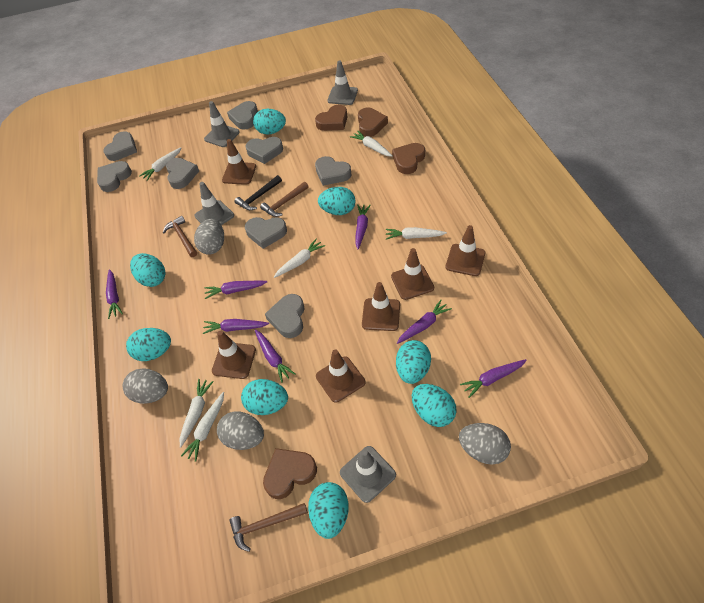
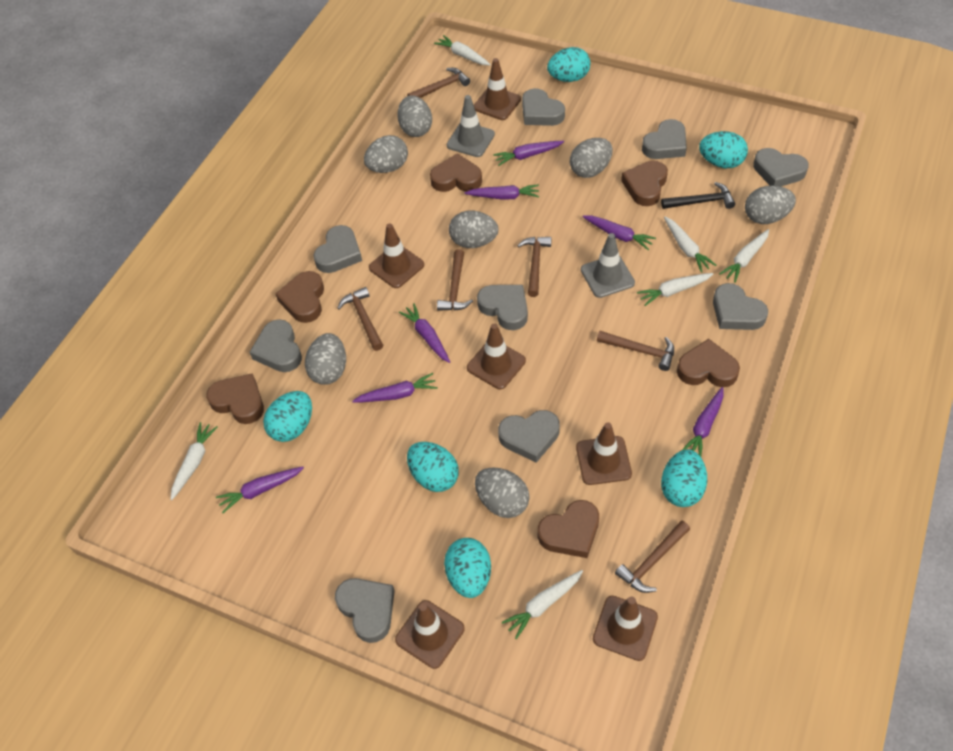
brown hammer: [163,216,197,257] [229,503,308,552] [260,182,309,217] = 3 -> [338,287,383,351] [407,68,470,98] [437,249,473,311] [517,237,552,297] [597,331,674,371] [615,521,690,593] = 6
brown heart: [263,448,317,499] [315,105,347,131] [358,107,388,137] [392,143,425,174] = 4 -> [206,373,264,424] [275,271,324,323] [430,153,482,192] [538,500,599,558] [621,161,668,206] [677,339,740,387] = 6
grey egg: [123,368,168,404] [194,219,224,255] [217,411,264,450] [459,423,511,465] = 4 -> [305,333,346,385] [364,135,408,173] [397,95,432,137] [449,211,498,248] [475,468,530,518] [570,138,613,178] [745,185,796,224] = 7
grey heart: [97,161,132,192] [104,131,137,161] [166,158,199,189] [227,101,258,130] [245,137,283,164] [245,217,287,249] [265,294,305,338] [315,156,351,186] = 8 -> [250,319,302,372] [314,225,362,273] [335,578,395,643] [477,285,528,330] [498,410,560,463] [522,88,565,126] [642,119,687,159] [713,283,768,330] [753,148,809,186] = 9
grey traffic cone: [195,182,234,225] [204,101,240,147] [327,60,358,105] [340,446,396,503] = 4 -> [447,95,495,157] [581,233,635,298] = 2
turquoise egg: [126,328,171,361] [130,253,166,287] [241,379,288,415] [253,109,286,135] [308,482,349,539] [318,187,356,215] [396,340,431,384] [412,384,457,427] = 8 -> [263,391,312,442] [407,442,459,492] [444,538,491,598] [547,47,590,82] [661,449,707,507] [699,131,748,168] = 6

